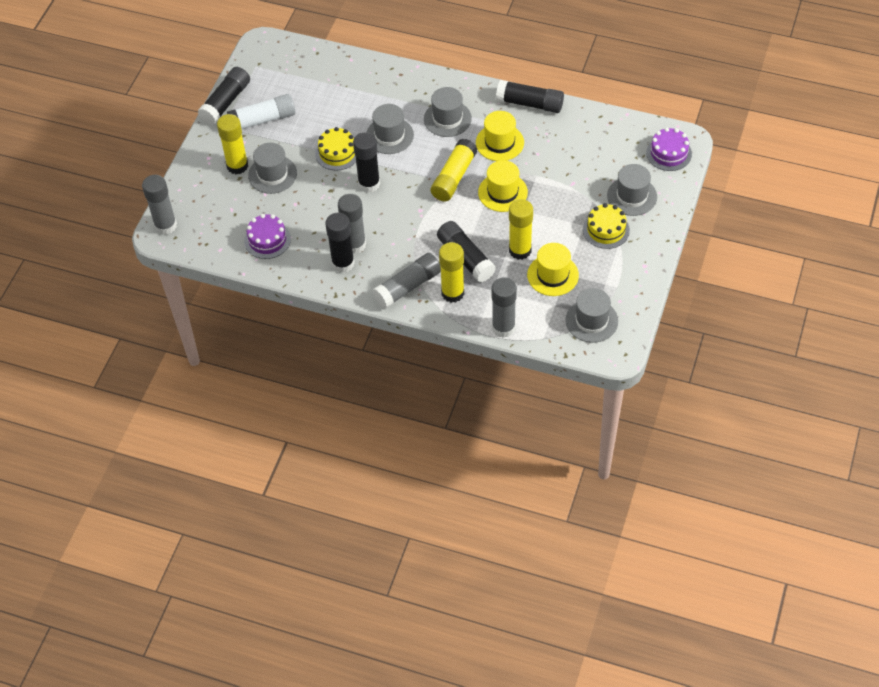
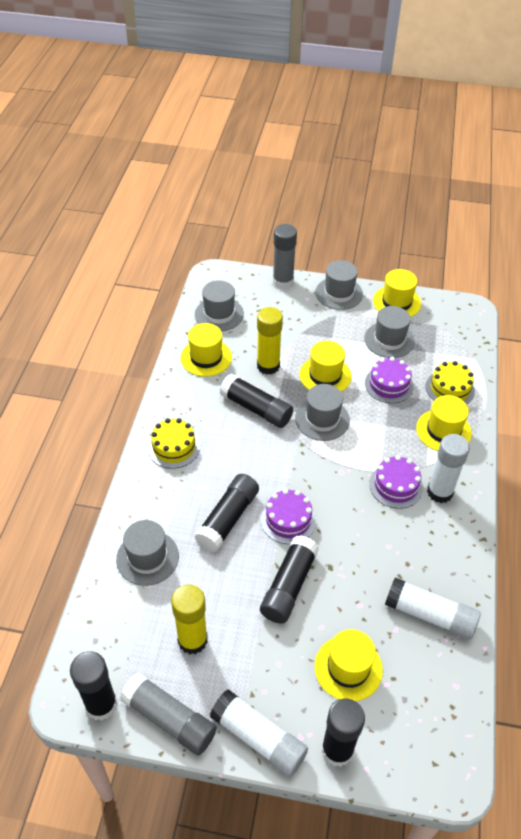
grey glue stick: [142,175,177,235] [338,194,366,254] [373,253,441,309] [491,277,517,338] = 4 -> [120,673,217,755] [273,224,297,289] = 2
purple cake: [244,214,291,259] [646,127,692,171] = 2 -> [261,489,316,544] [365,357,414,403] [369,455,423,509] = 3
white glue stick: [227,94,295,129] = 1 -> [210,689,308,777] [385,577,481,640] [427,434,470,503] = 3
yellow glue stick: [217,114,248,174] [431,139,477,201] [439,242,464,303] [509,199,533,260] = 4 -> [171,585,208,654] [257,307,283,374] = 2
yellow hat: [476,111,524,161] [478,160,528,212] [527,243,579,296] = 3 -> [181,323,232,377] [299,341,352,392] [314,629,383,701] [373,269,421,317] [416,395,472,451] = 5

